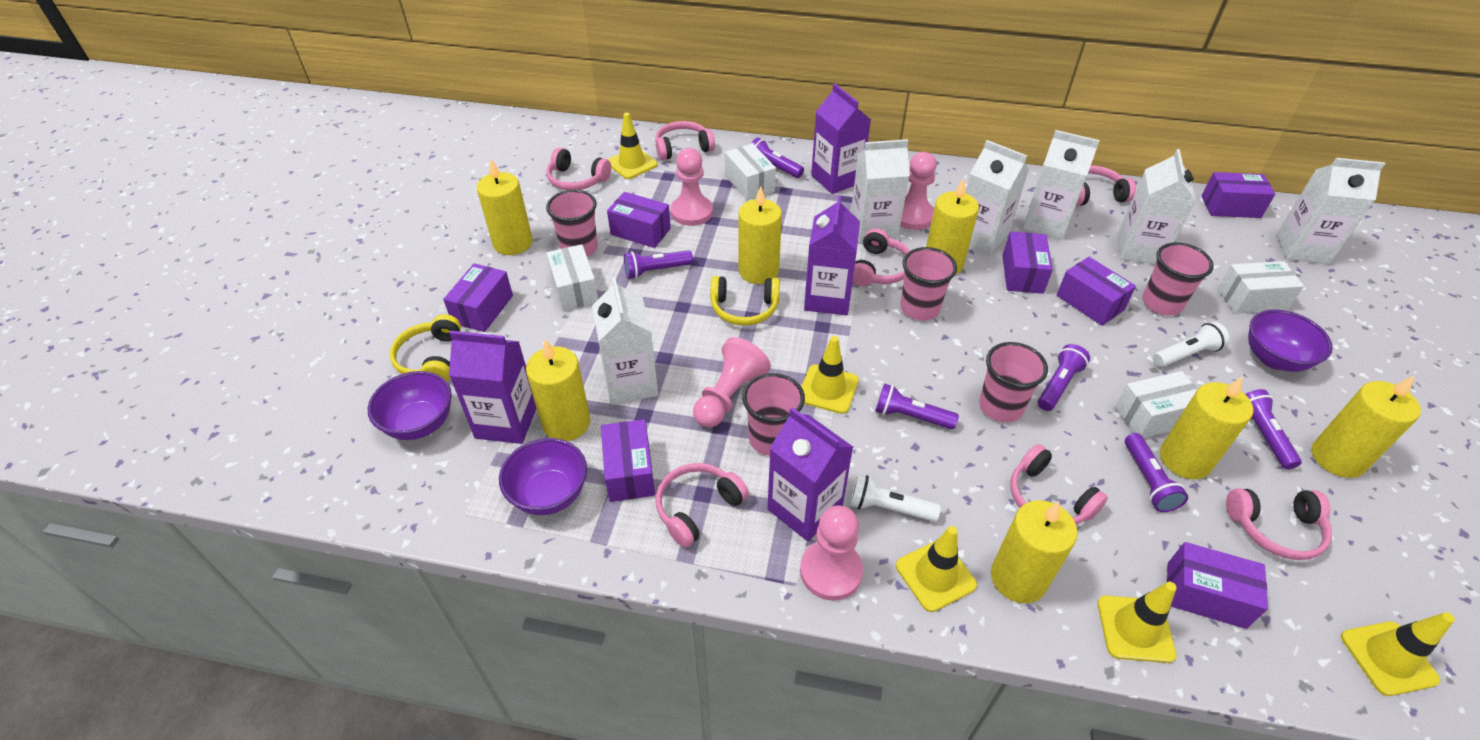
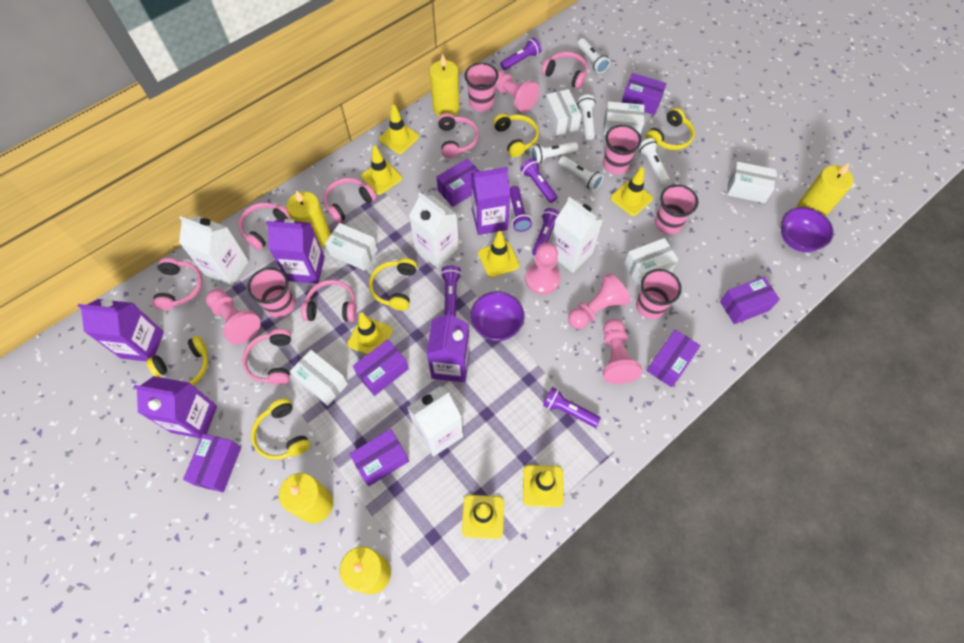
pink pawn: [670,148,713,226] [693,337,771,428] [800,505,863,601] [900,152,937,230] = 4 -> [206,289,261,344] [495,71,540,112] [525,243,560,295] [568,273,631,329] [603,319,642,384] = 5
purple bowl: [368,371,452,440] [499,438,587,515] [1248,310,1333,372] = 3 -> [470,292,525,341] [781,207,834,252] = 2
purple carton: [449,331,536,444] [768,407,853,541] [804,195,860,316] [811,84,871,194] = 4 -> [77,299,164,361] [134,376,217,438] [266,219,325,284] [426,311,470,382] [471,167,510,235] = 5
white box: [546,244,598,311] [725,143,776,200] [1115,371,1198,438] [1217,261,1304,314] = 4 -> [290,350,348,406] [325,223,378,271] [544,89,581,136] [603,101,645,135] [624,238,678,285] [727,162,776,203] = 6
white carton: [592,277,658,405] [851,139,910,243] [966,140,1029,254] [1023,130,1100,240] [1117,149,1196,264] [1277,158,1385,264] = 6 -> [179,216,249,286] [407,386,463,457] [409,192,459,268] [551,197,603,273] = 4
white flashlight: [850,474,941,522] [1153,322,1229,367] = 2 -> [530,142,578,164] [558,156,604,191] [577,95,596,140] [578,38,610,73] [638,138,670,184] = 5
yellow candle: [477,159,533,255] [526,339,591,441] [738,186,782,284] [926,179,979,274] [991,500,1077,603] [1160,377,1253,479] [1312,375,1421,478] = 7 -> [279,473,333,523] [286,190,331,247] [340,547,391,594] [430,54,460,116] [797,163,854,217] = 5
yellow headphones: [390,314,461,381] [710,276,780,326] = 2 -> [146,336,208,385] [251,398,310,460] [369,258,417,311] [493,114,539,157] [646,108,695,150] = 5
yellow traffic cone: [608,113,658,179] [801,336,859,414] [896,526,977,612] [1097,582,1177,663] [1341,612,1455,696] = 5 -> [347,313,393,355] [361,146,402,195] [379,105,419,154] [462,495,504,539] [478,231,520,278] [523,465,564,507] [610,167,653,216] = 7

